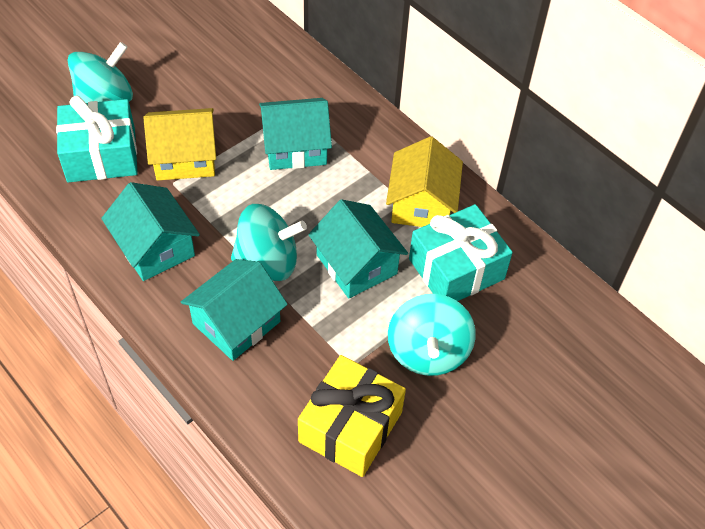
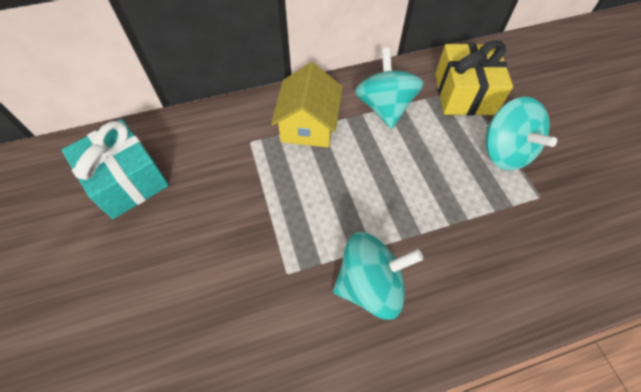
turquoise gift: [56,95,138,183] [409,204,513,301] = 2 -> [61,119,169,219] = 1
turquoise house: [101,182,200,281] [181,259,288,361] [259,98,332,170] [308,199,408,299] = 4 -> none = 0
yellow house: [144,108,216,181] [386,136,463,227] = 2 -> [271,62,343,148] = 1

